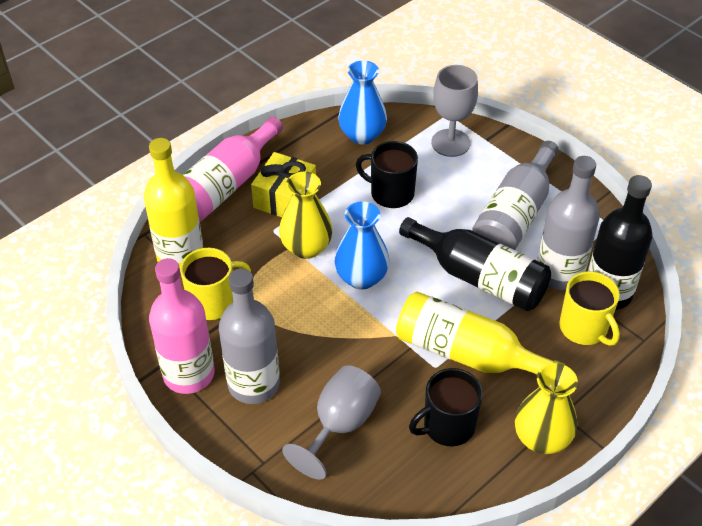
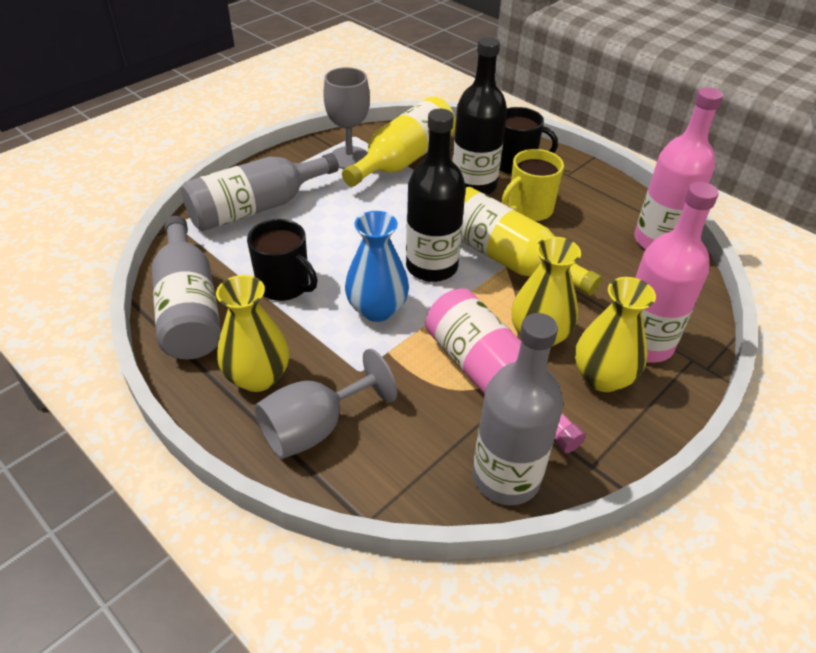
blue vase: [335,201,389,289] [338,60,387,145] = 2 -> [345,211,409,322] = 1
pink bottle: [149,258,215,394] [183,116,283,222] = 2 -> [425,288,586,453] [634,87,723,250] [635,182,719,363] = 3
yellow gift: [251,152,316,217] = 1 -> none = 0
yellow mug: [180,248,251,320] [559,271,620,346] = 2 -> [502,149,564,221] = 1
yellow vase: [279,172,333,259] [515,363,578,454] = 2 -> [216,275,289,392] [511,237,581,347] [575,277,656,392] = 3

